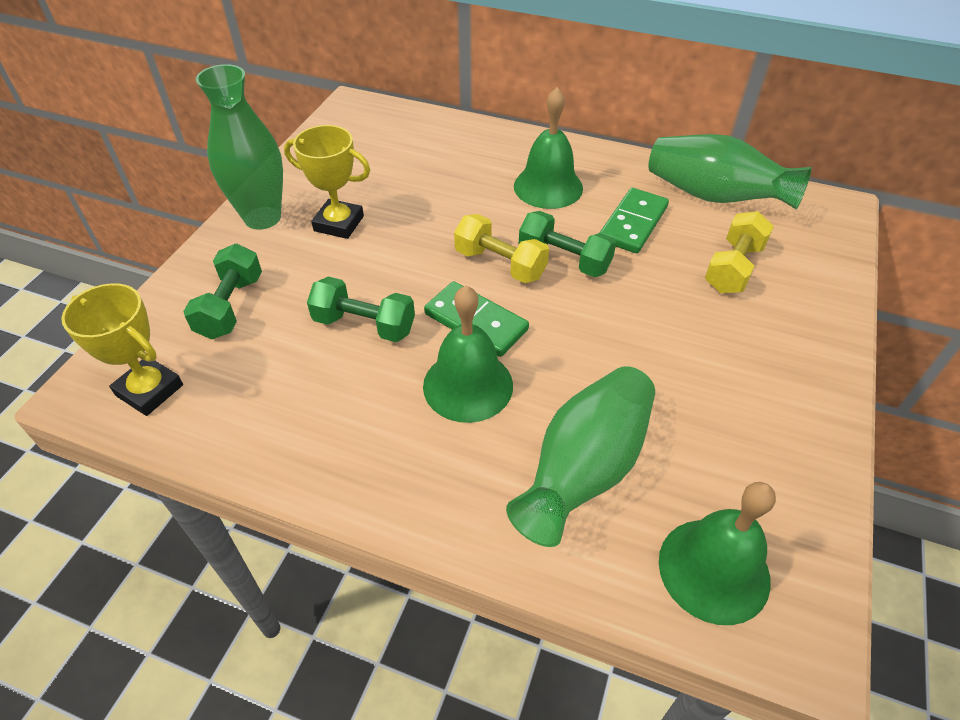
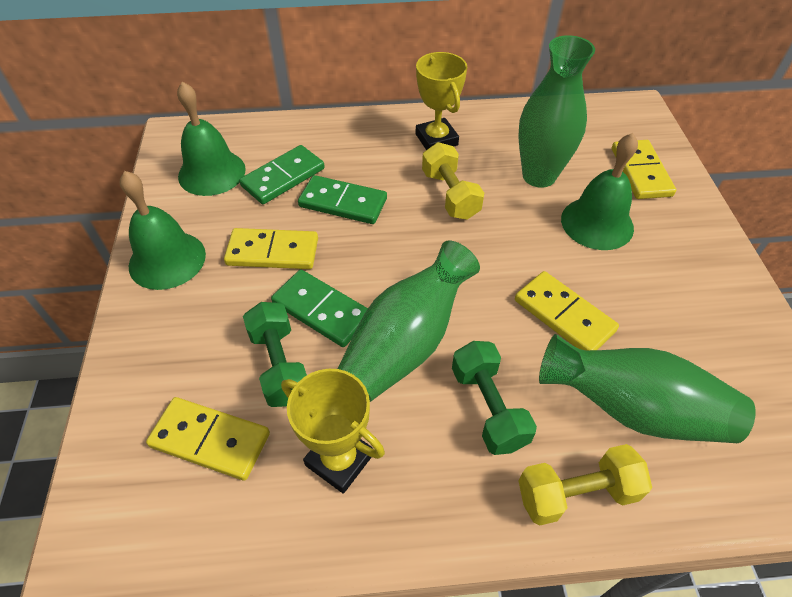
green domino: [424,281,529,357] [600,188,669,253] = 2 -> [239,145,325,204] [271,270,368,347] [298,175,387,224] = 3
green dumbbell: [183,244,262,339] [307,277,415,342] [519,211,616,277] = 3 -> [243,302,307,407] [452,341,537,455] = 2
yellow domino: none = 0 -> [146,397,270,481] [224,228,318,269] [515,271,619,350] [612,140,676,199] = 4

